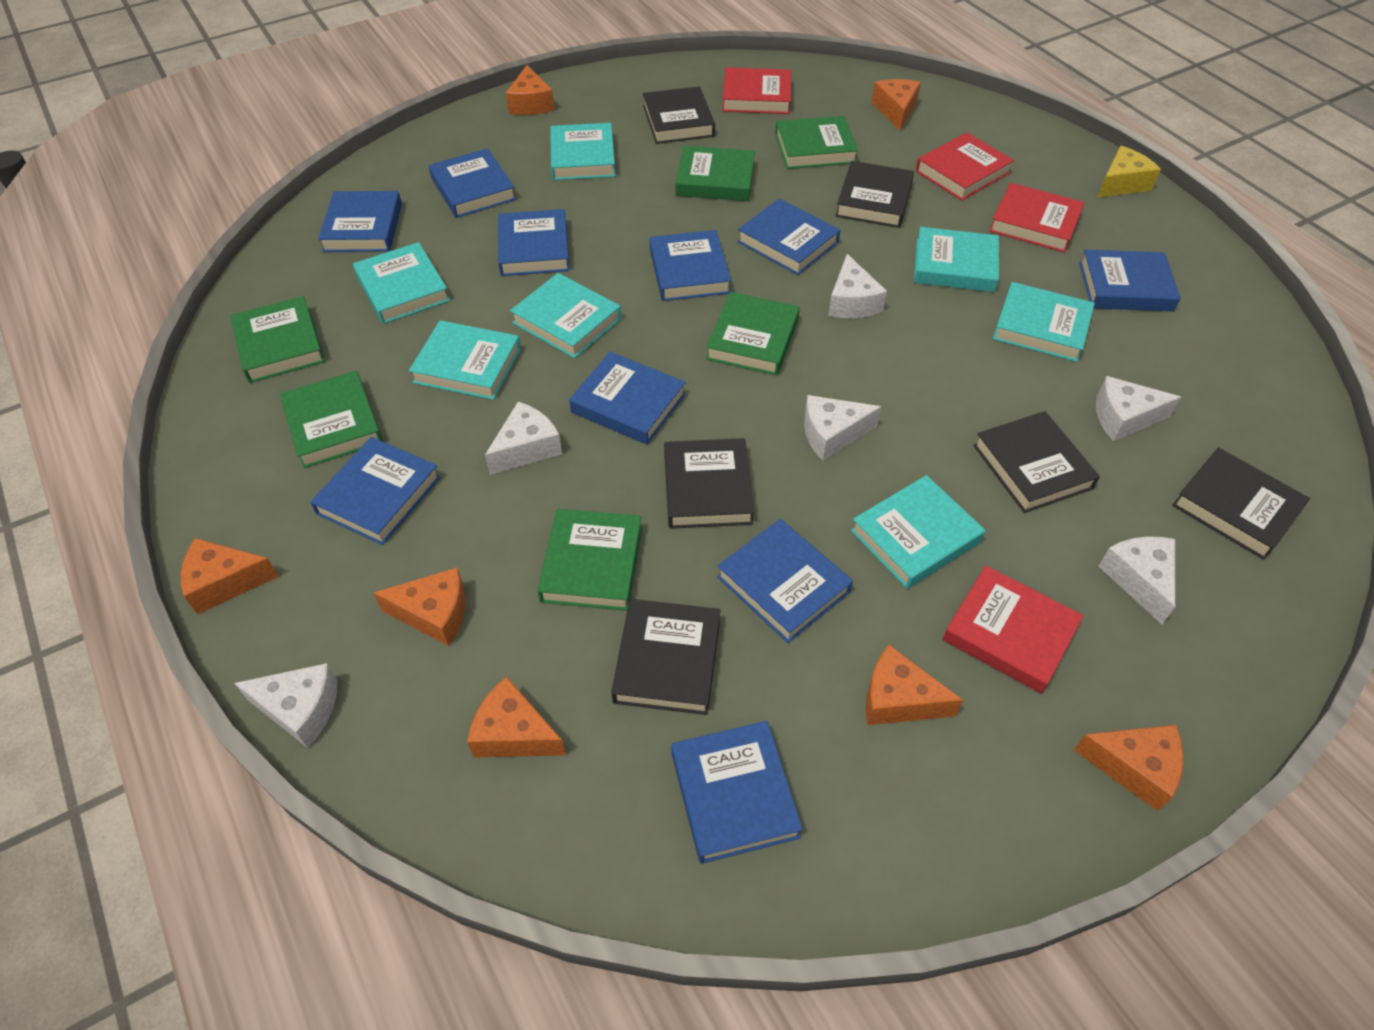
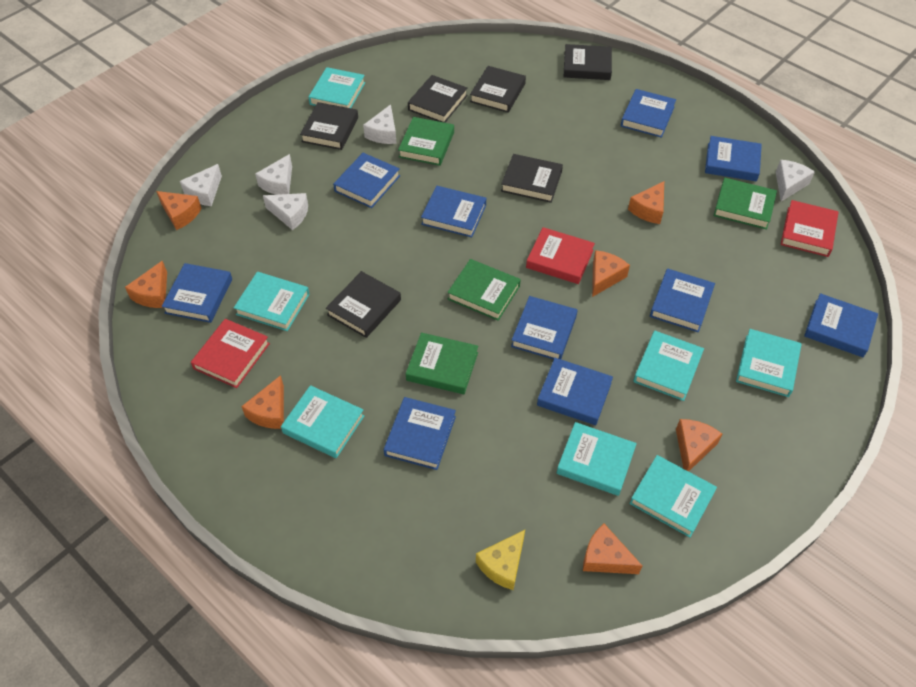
green book: [231,296,325,383] [280,371,383,468] [537,509,642,611] [676,146,755,201] [706,292,800,375] [775,116,858,169] = 6 -> [398,117,454,166] [406,333,478,394] [447,259,521,321] [714,178,777,229] = 4
red book: [722,67,791,114] [915,132,1014,201] [943,566,1084,694] [989,183,1085,253] = 4 -> [191,319,270,388] [526,227,595,284] [781,200,838,257] = 3
white cheese: [234,663,338,748] [485,402,562,475] [804,395,881,460] [828,254,887,318] [1096,376,1181,441] [1098,537,1175,624] = 6 -> [180,164,222,206] [255,154,292,195] [263,193,308,230] [363,104,397,144] [776,160,815,202] = 5

